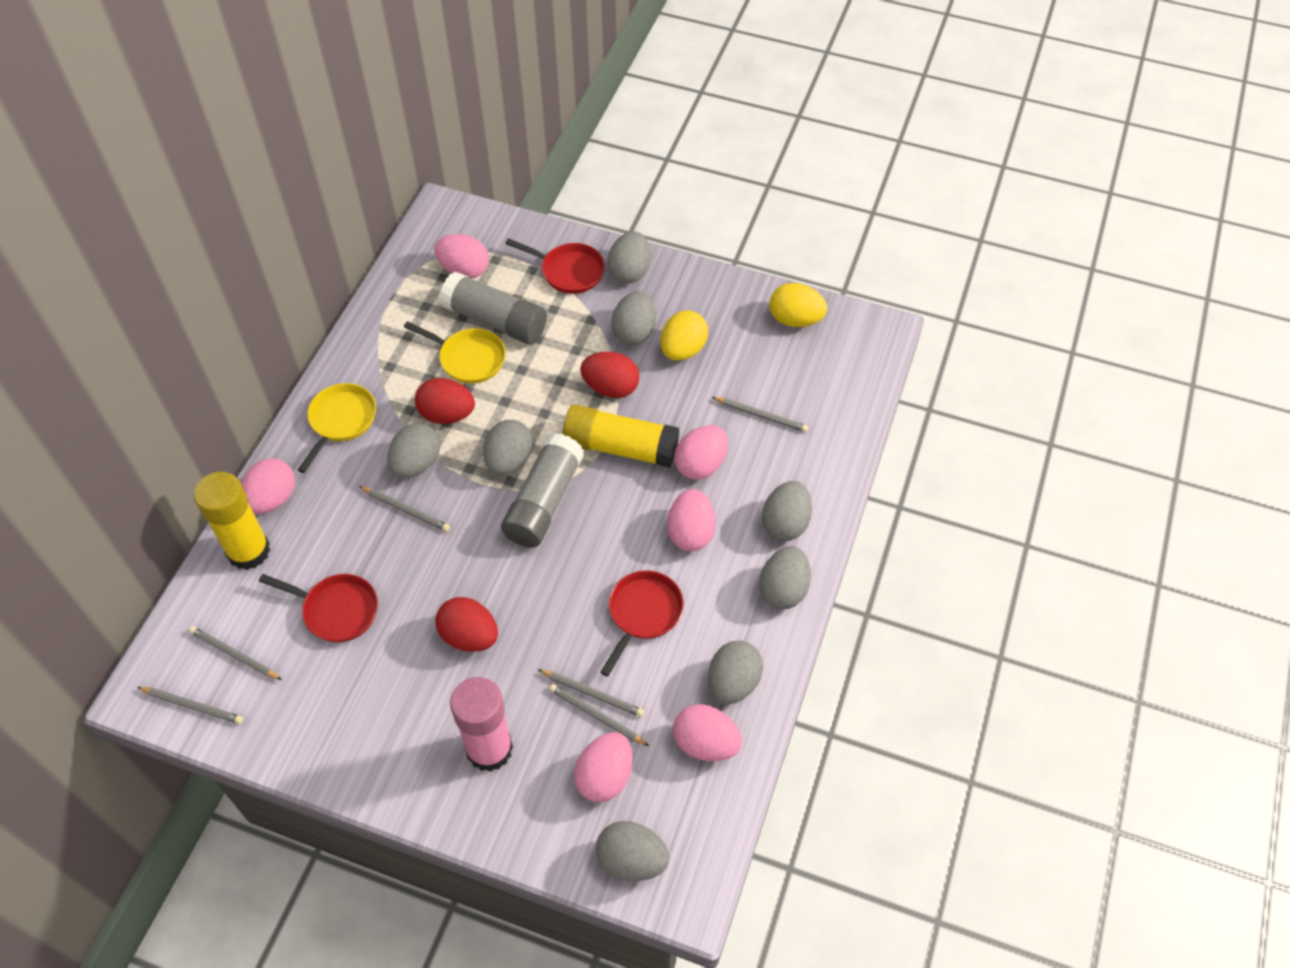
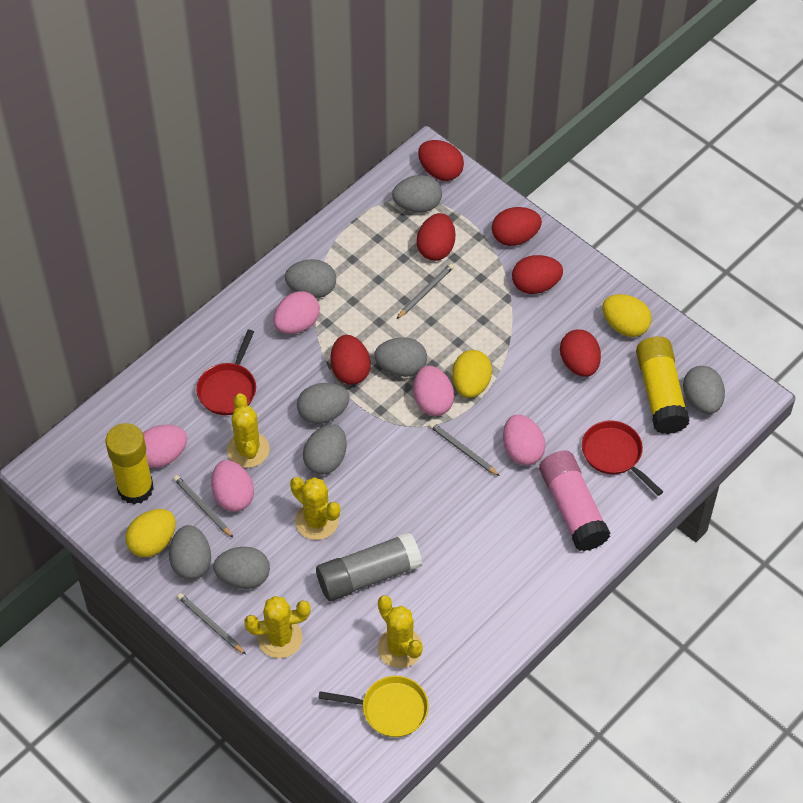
grey glue stick: [439,272,547,344] [501,433,584,548] = 2 -> [316,532,422,601] = 1
grey pencil: [137,687,243,724] [189,626,282,680] [359,486,450,531] [538,669,644,717] [549,684,649,746] [712,397,808,432] = 6 -> [174,475,233,538] [177,593,246,655] [396,263,454,319] [429,422,500,476] = 4
pink egg: [241,458,295,514] [434,234,489,278] [574,732,633,802] [667,489,716,551] [673,704,742,761] [674,425,728,480] = 6 -> [143,425,187,468] [211,460,254,512] [273,291,320,334] [413,366,454,416] [503,415,546,466] = 5
red egg: [415,378,475,424] [435,597,498,652] [580,352,640,398] = 3 -> [331,335,370,385] [417,213,455,261] [418,140,464,181] [492,207,542,246] [512,255,563,294] [560,329,601,377] = 6
red pan: [259,574,378,643] [505,238,605,294] [600,570,684,676] = 3 -> [196,329,256,415] [582,420,663,496] = 2
yellow cactus: none = 0 -> [227,393,269,468] [244,596,311,658] [290,477,340,540] [378,596,423,668] = 4
yellow egg: [660,310,708,361] [769,283,827,327] = 2 -> [126,509,176,557] [452,350,492,398] [603,294,652,337] = 3
yellow pan: [298,383,376,473] [404,321,506,384] = 2 -> [318,676,429,737] = 1

